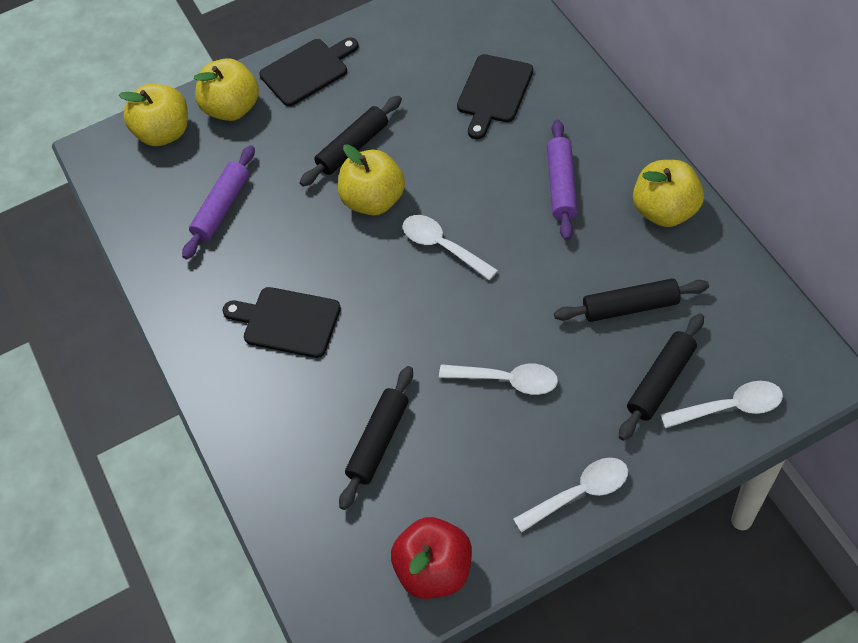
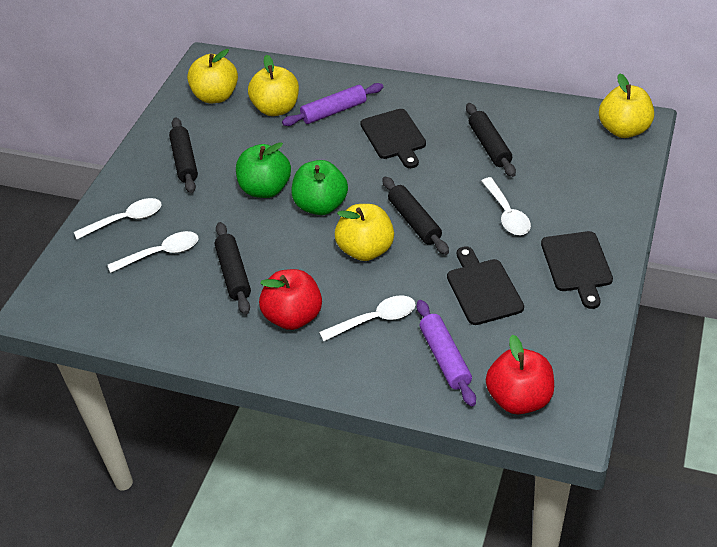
green apple: none = 0 -> [236,142,291,198] [292,160,348,215] = 2
red apple: [391,517,472,599] = 1 -> [259,269,322,330] [486,335,554,414] = 2

